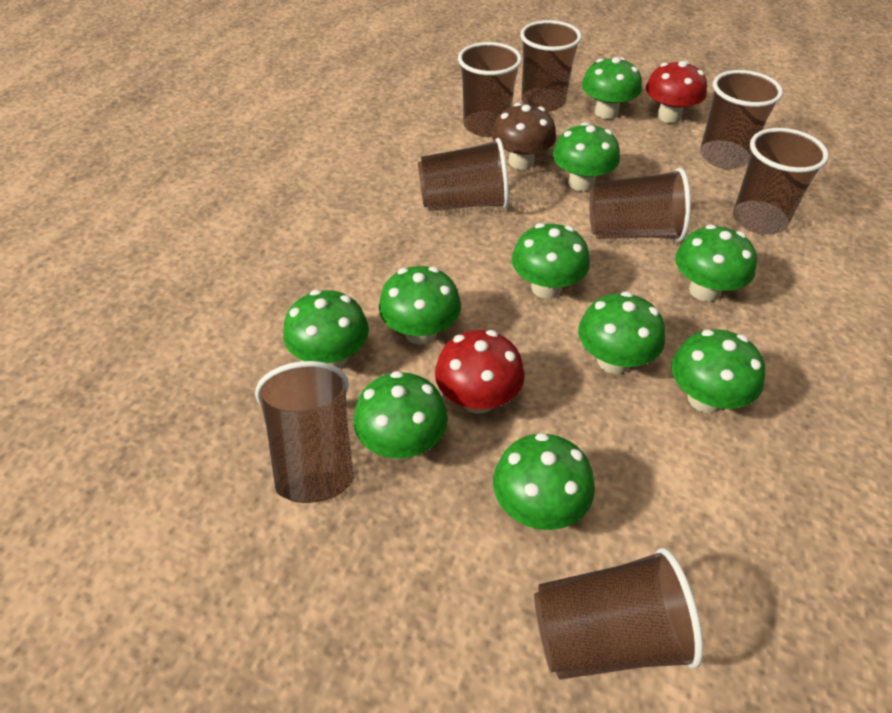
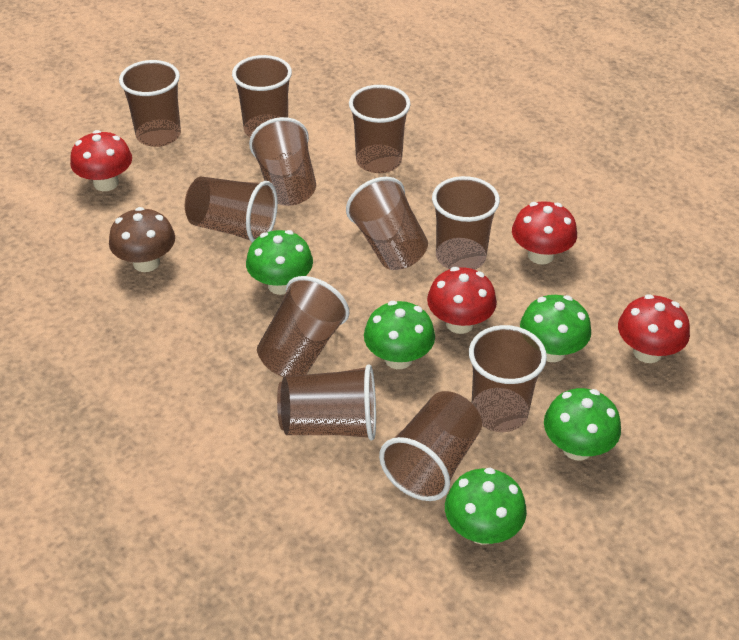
brown cup: [255,361,354,503] [418,138,509,211] [458,42,522,137] [520,20,582,112] [534,548,703,680] [590,168,691,242] [700,70,783,169] [733,128,829,235] = 8 -> [119,60,181,147] [185,176,278,243] [232,55,292,137] [249,117,316,206] [257,276,350,377] [277,364,376,440] [346,177,428,270] [349,85,411,173] [379,391,482,501] [432,176,500,270] [469,325,547,432] = 11
green mushroom: [283,290,369,368] [353,371,448,460] [379,266,461,345] [493,433,595,530] [512,223,590,299] [553,122,620,191] [578,291,665,374] [582,57,642,119] [672,329,766,413] [675,224,757,302] = 10 -> [246,230,313,295] [364,301,435,369] [445,468,527,545] [520,295,591,362] [544,388,621,461] = 5
red mushroom: [435,330,525,414] [646,61,707,123] = 2 -> [70,130,132,191] [427,267,497,334] [512,201,577,265] [618,294,690,363] = 4

